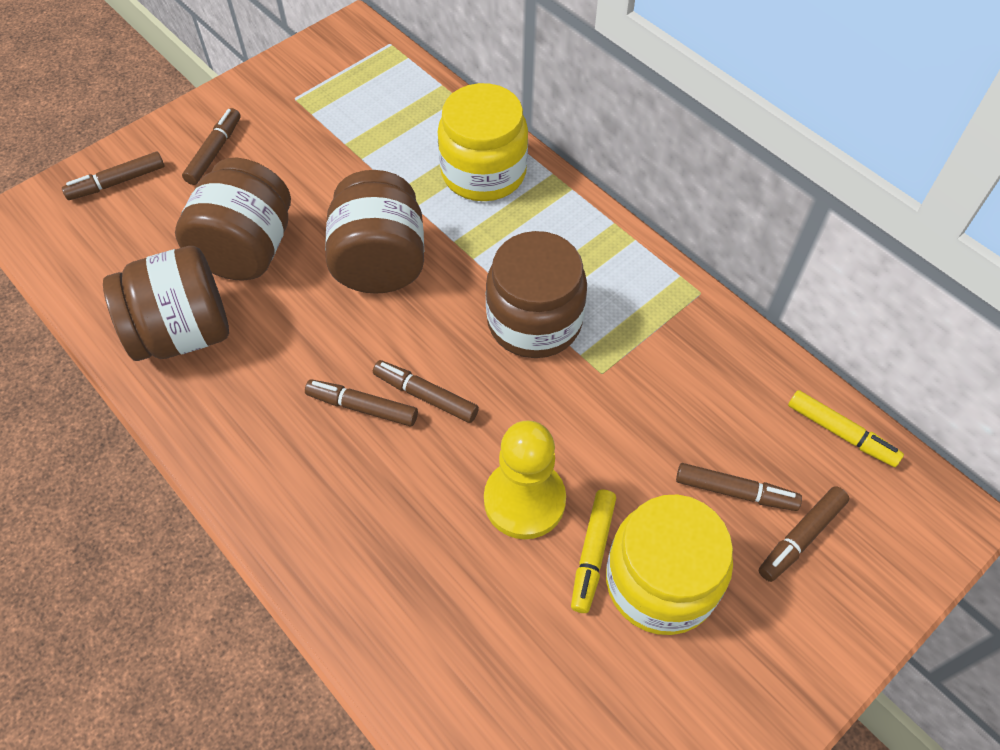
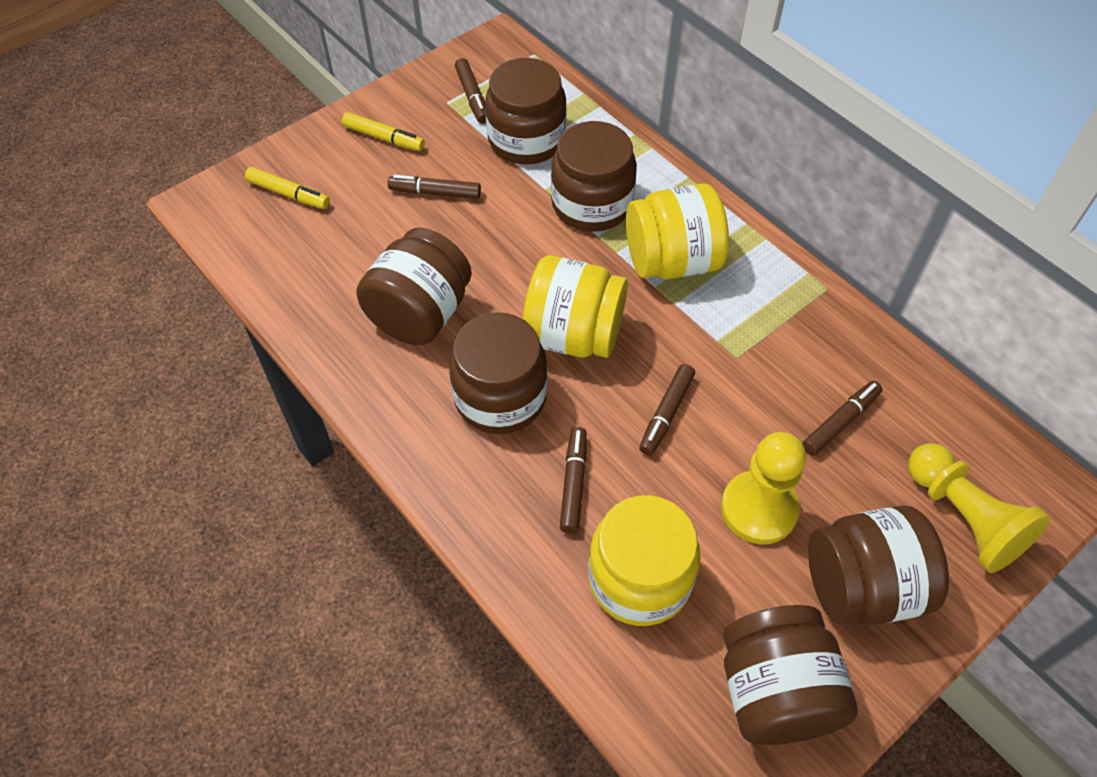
brown jar: [103,246,229,361] [175,158,291,281] [325,170,424,294] [486,231,587,358] = 4 -> [356,228,472,345] [449,312,548,434] [485,58,567,164] [551,121,637,232] [723,605,858,745] [808,506,949,626] = 6
brown marker: [62,152,165,200] [182,108,241,185] [305,379,418,426] [373,360,479,423] [676,463,802,511] [759,486,849,582] = 6 -> [388,175,481,199] [455,58,486,124] [560,427,587,533] [639,364,695,456] [802,381,882,456] = 5
yellow jar: [438,83,528,201] [606,494,733,635] = 2 -> [523,255,628,358] [588,495,701,626] [626,183,729,279] = 3
yellow pawn: [484,420,566,539] = 1 -> [721,432,806,544] [908,443,1050,573] = 2

